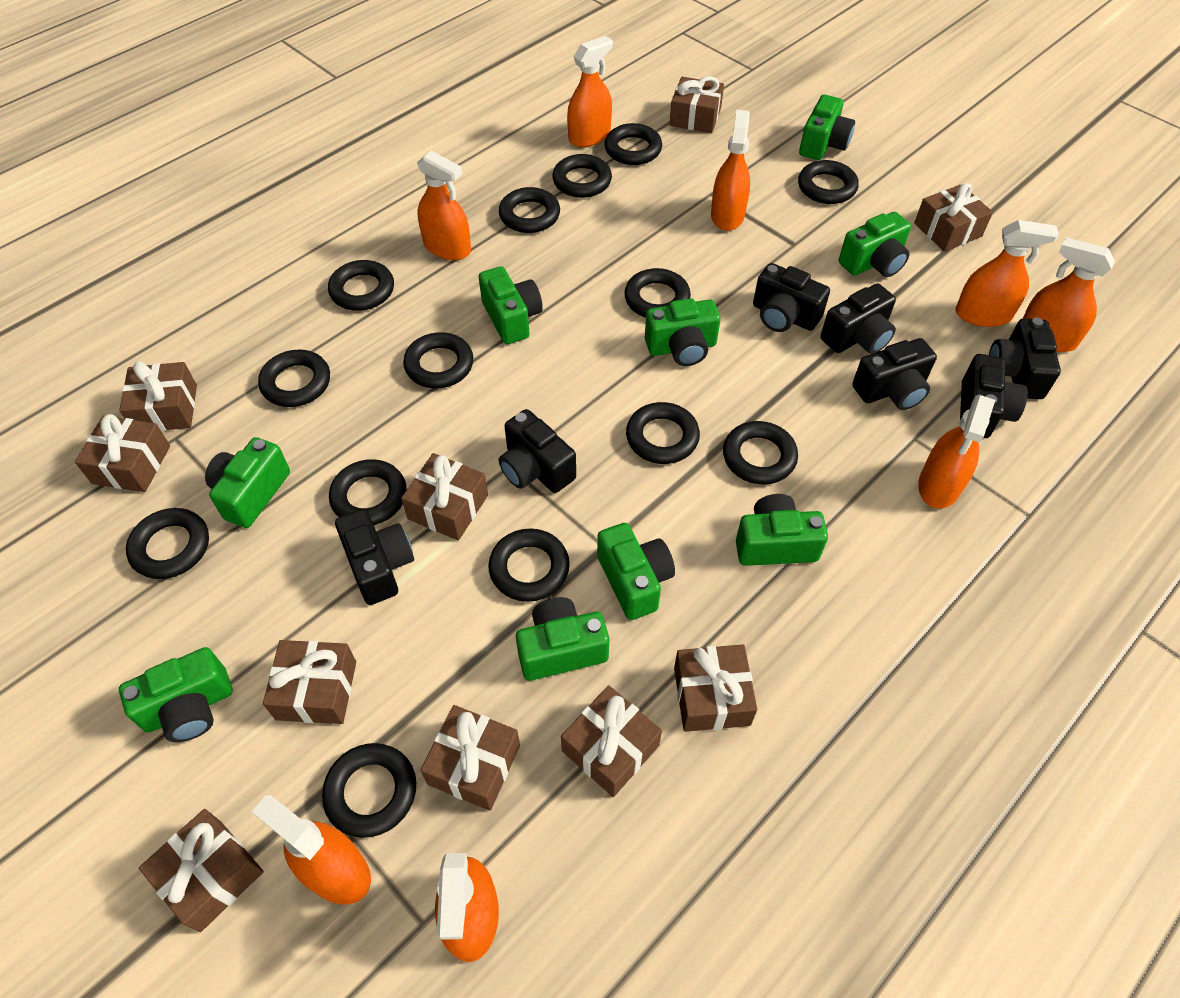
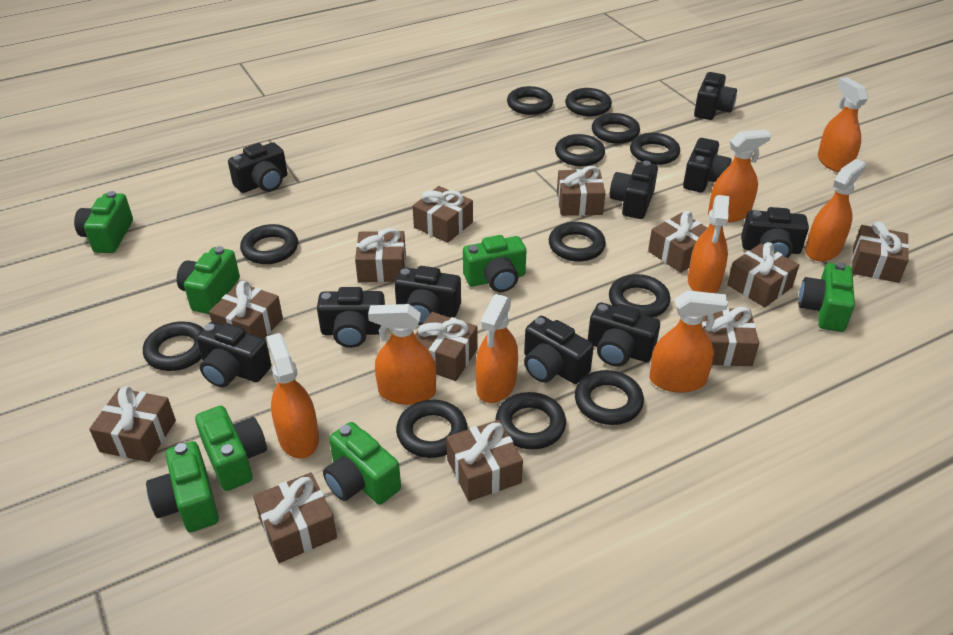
black camera: [335,509,414,605] [499,409,576,493] [753,263,830,332] [821,284,896,354] [852,338,937,410] [960,354,1028,438] [989,317,1061,399] = 7 -> [196,322,271,387] [228,142,287,193] [317,287,385,348] [394,266,461,325] [524,316,594,384] [588,302,660,367] [609,161,658,219] [683,138,731,193] [694,72,737,120] [741,207,809,258] = 10
black ring: [126,508,209,579] [258,350,330,407] [322,743,416,838] [328,260,394,311] [329,459,407,525] [403,332,473,388] [488,528,570,602] [499,187,560,233] [552,154,612,198] [605,123,662,165] [624,268,691,318] [626,402,700,464] [723,421,798,485] [798,160,859,204] = 14 -> [143,321,204,371] [240,224,298,264] [396,400,467,458] [495,392,566,450] [507,86,553,115] [549,222,606,262] [555,134,605,166] [565,88,612,116] [575,370,644,425] [592,113,640,144] [609,274,670,318] [630,133,680,165] = 12
brown gift: [75,414,170,492] [119,361,197,431] [139,809,264,932] [263,640,356,724] [401,453,488,541] [420,705,520,811] [561,685,662,797] [669,76,724,133] [674,645,757,732] [914,183,993,252] = 10 -> [89,386,176,462] [209,281,283,338] [253,472,337,563] [355,228,406,282] [413,186,473,243] [415,312,478,381] [446,420,523,501] [557,166,605,216] [648,211,707,273] [702,307,759,366] [727,242,799,307] [852,222,909,283] = 12
green camera: [119,647,233,742] [205,437,290,528] [479,266,543,344] [516,597,609,681] [597,523,675,620] [645,298,721,366] [736,494,828,566] [799,95,855,160] [839,212,911,277] = 9 -> [74,191,133,253] [146,441,219,532] [177,246,240,314] [195,406,267,491] [323,422,401,504] [463,235,526,292] [798,262,855,332] = 7

